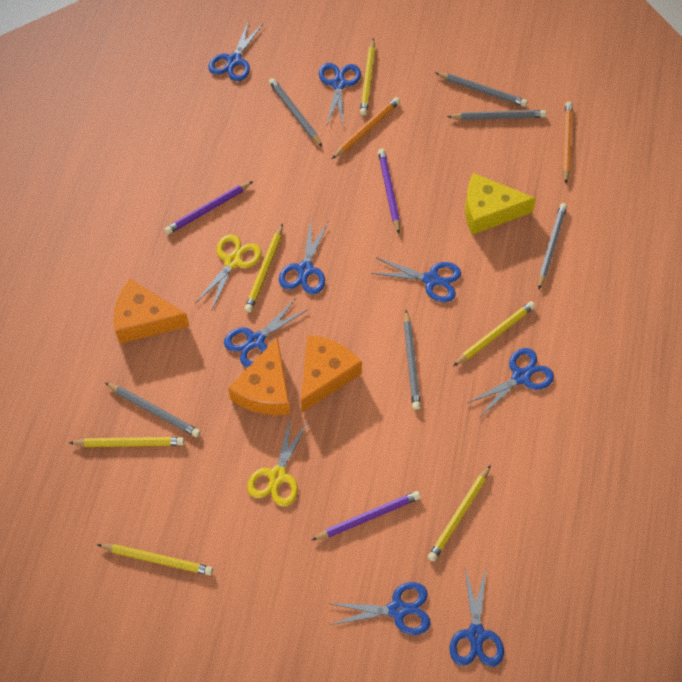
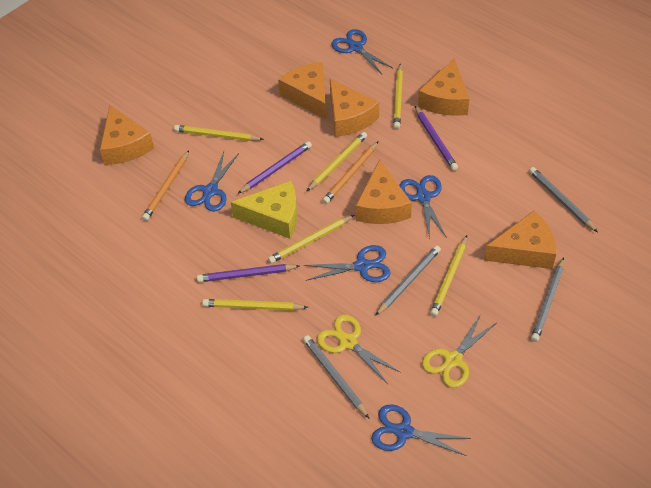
blue scissors: [208,20,264,81] [224,298,308,368] [279,221,328,295] [319,63,361,128] [328,582,431,635] [371,258,461,302] [450,567,504,667] [468,348,554,417] = 8 -> [185,151,239,212] [304,245,391,282] [332,29,394,74] [371,404,471,456] [399,175,447,239] = 5
grey pencil: [105,383,200,437] [269,78,322,147] [404,310,421,410] [435,72,527,107] [447,110,546,120] [538,203,567,289] = 6 -> [303,335,370,419] [375,245,441,316] [529,167,598,232] [531,257,564,342] = 4
orange cheese: [114,279,189,344] [228,337,290,415] [301,335,362,412] = 3 -> [100,105,154,165] [278,62,326,119] [330,79,379,137] [356,159,412,224] [418,58,469,116] [484,211,556,269] = 6

